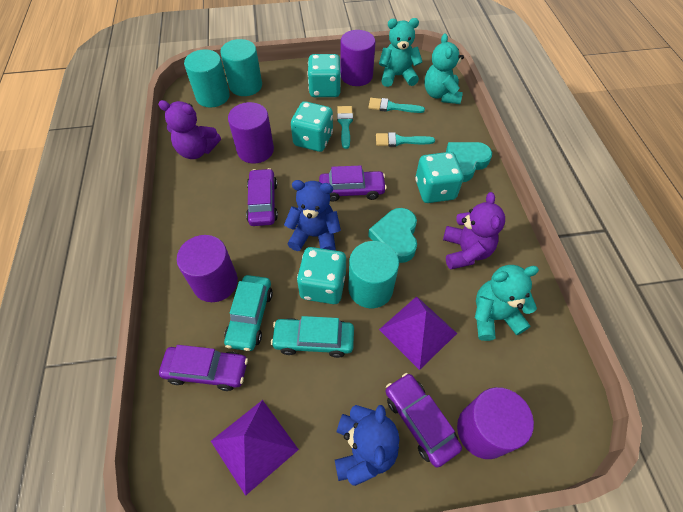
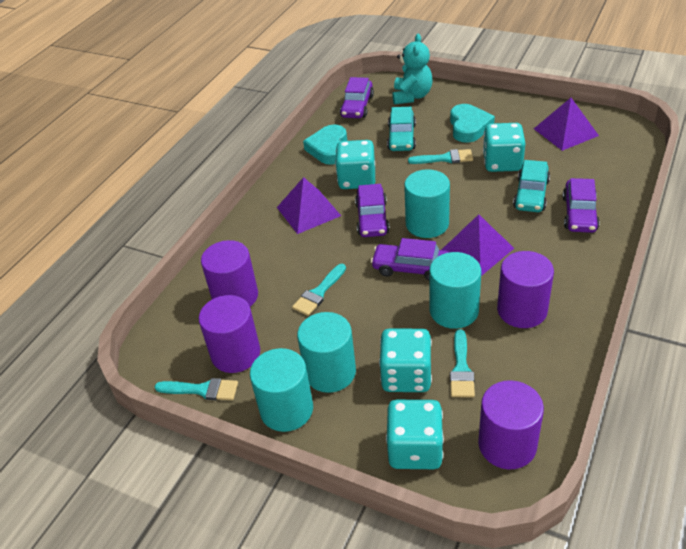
blue teddy bear: [284,180,341,251] [335,405,399,486] = 2 -> none = 0
purple pyramid: [211,400,299,496] [379,296,457,370] = 2 -> [277,177,341,234] [442,214,514,276] [534,98,599,151] = 3
purple teddy bear: [158,100,221,159] [443,192,505,270] = 2 -> none = 0
turquoise brush: [337,106,353,149] [368,98,425,113] [376,132,435,147] = 3 -> [155,378,238,400] [292,264,346,316] [408,149,473,164] [450,329,475,398] = 4
turquoise cylinder: [184,49,230,107] [220,39,262,96] [348,241,399,308] = 3 -> [250,348,313,432] [297,312,356,393] [404,169,450,238] [429,252,481,329] = 4
turquoise teddy bear: [379,18,422,87] [425,33,464,104] [475,265,539,341] = 3 -> [392,34,433,105] = 1

